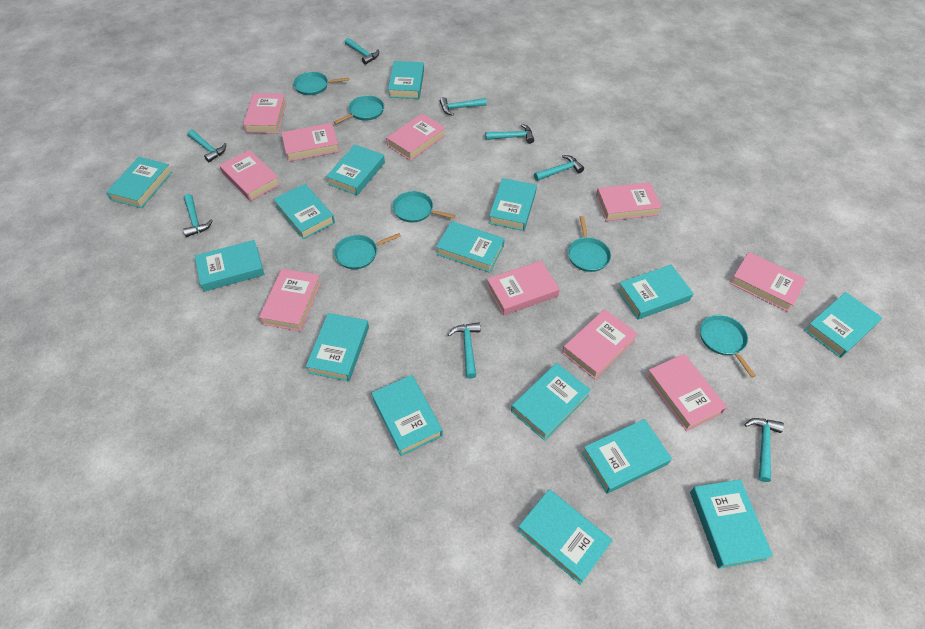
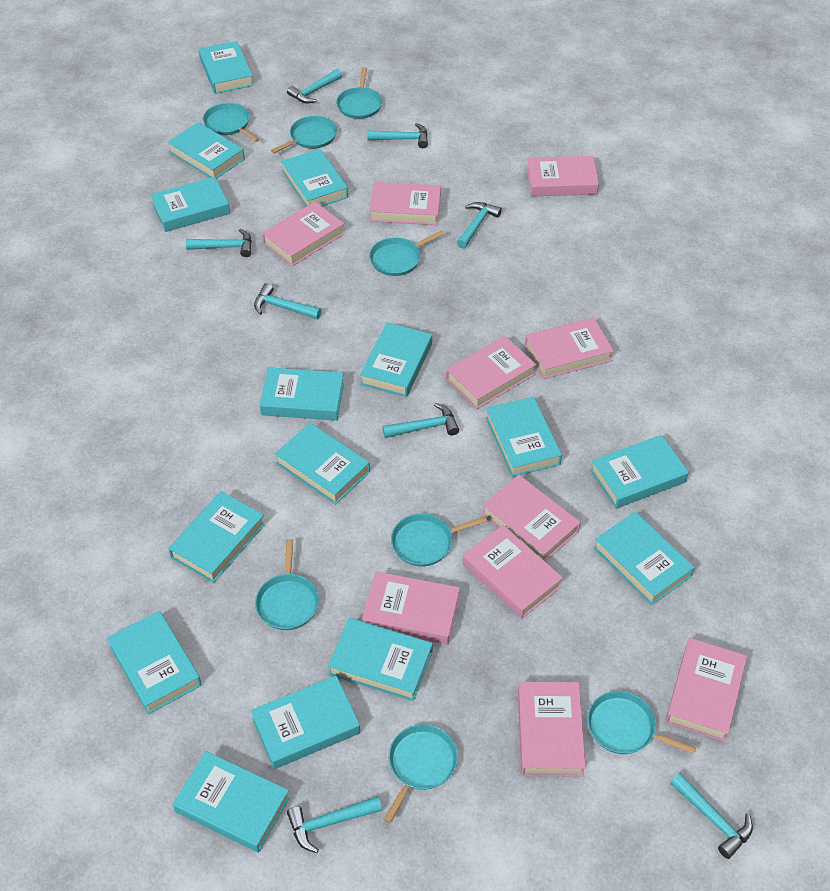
turquoise pan: [293,72,349,95] [334,95,384,124] [334,233,401,269] [392,191,455,222] [568,216,611,272] [700,315,756,378] = 6 -> [203,103,259,142] [255,539,319,630] [271,116,337,153] [336,67,382,119] [369,230,444,276] [384,724,458,823] [391,514,487,566] [587,691,696,754] = 8

